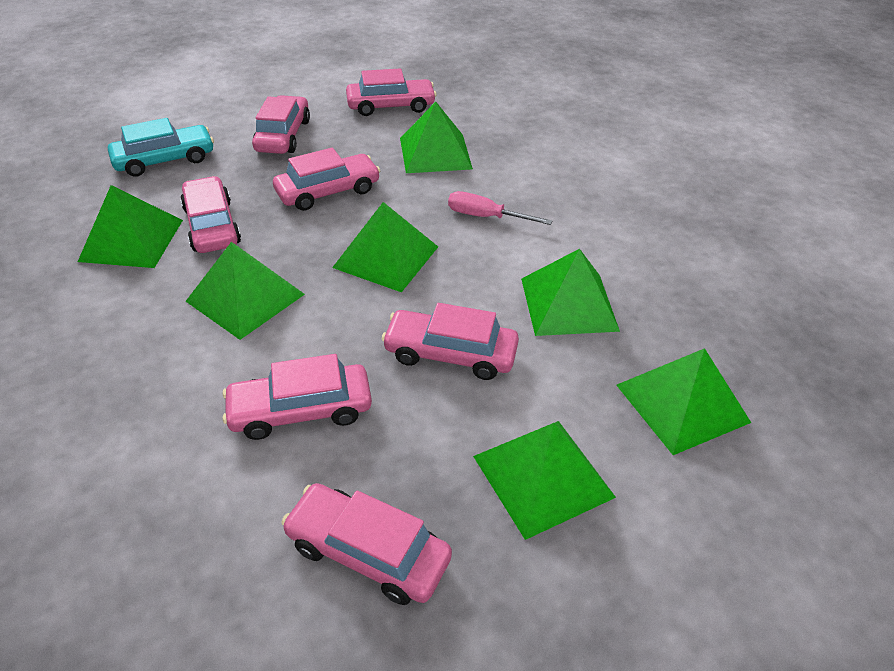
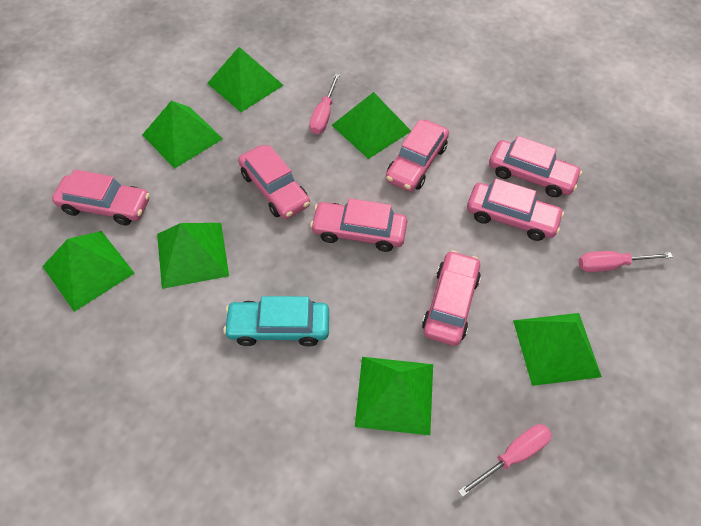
pink screwdriver: [448,191,552,225] = 1 -> [309,74,340,135] [458,424,552,497] [578,251,673,272] = 3

